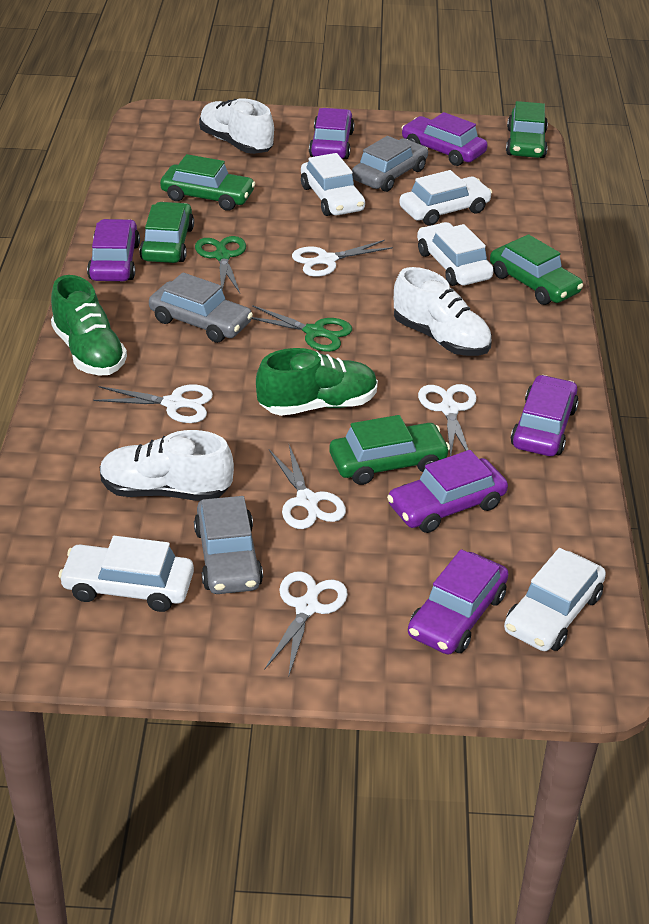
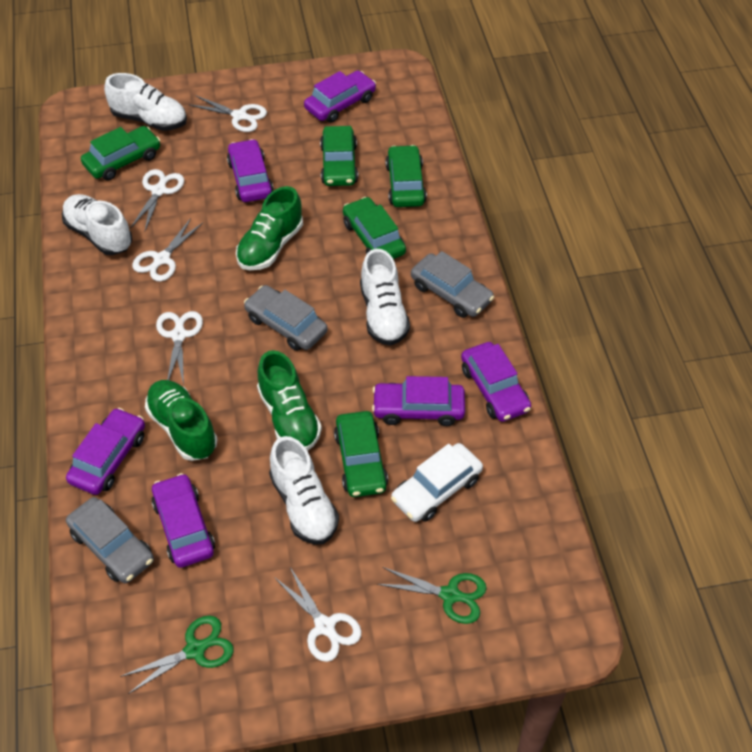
green shoe: [51,275,127,375] [256,348,378,416] = 2 -> [145,380,218,461] [236,186,303,270] [257,350,322,451] = 3
white car: [58,536,194,612] [301,153,365,216] [399,170,492,226] [417,222,494,286] [504,548,606,651] = 5 -> [391,443,483,522] = 1
white shoe: [100,430,234,501] [199,98,274,154] [394,267,492,356] = 3 -> [62,194,132,255] [104,73,187,131] [269,436,339,544] [360,249,410,346] = 4

